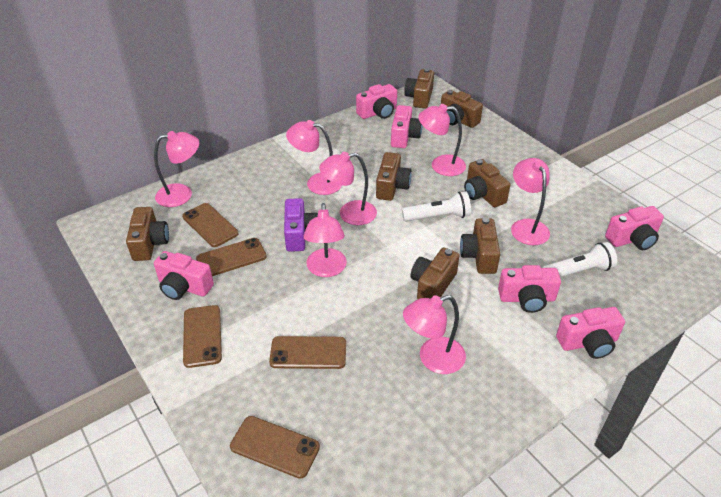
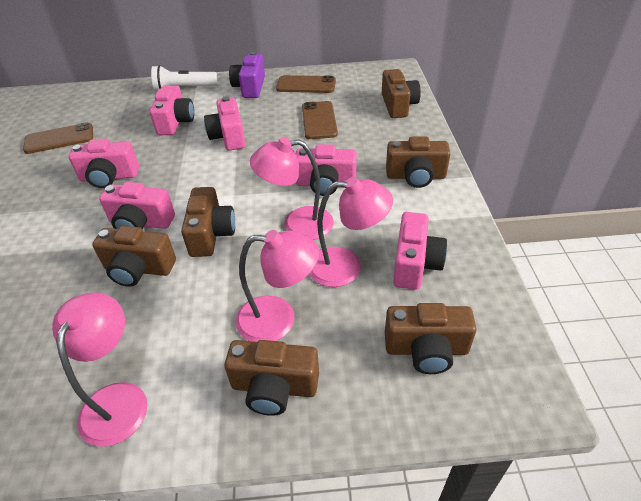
brown camera: [126,207,169,261] [376,152,411,201] [404,68,434,108] [411,248,459,299] [441,90,483,128] [460,218,500,274] [464,159,511,207] = 7 -> [92,226,176,287] [181,187,235,257] [225,340,319,416] [382,69,421,118] [385,303,476,374] [386,137,451,188] = 6
brown phone: [182,203,238,247] [183,305,222,368] [196,238,267,276] [230,416,320,479] [269,336,346,369] = 5 -> [23,122,93,154] [276,75,336,93] [302,101,338,139] = 3
pink lamp: [154,131,199,207] [286,120,342,195] [303,203,347,277] [319,152,377,225] [403,295,466,374] [418,104,466,176] [511,158,550,245] = 7 -> [52,292,147,447] [236,230,319,342] [250,137,334,240] [309,177,393,287] = 4
white flashlight: [402,191,471,221] [542,242,617,277] = 2 -> [151,65,218,91] = 1

